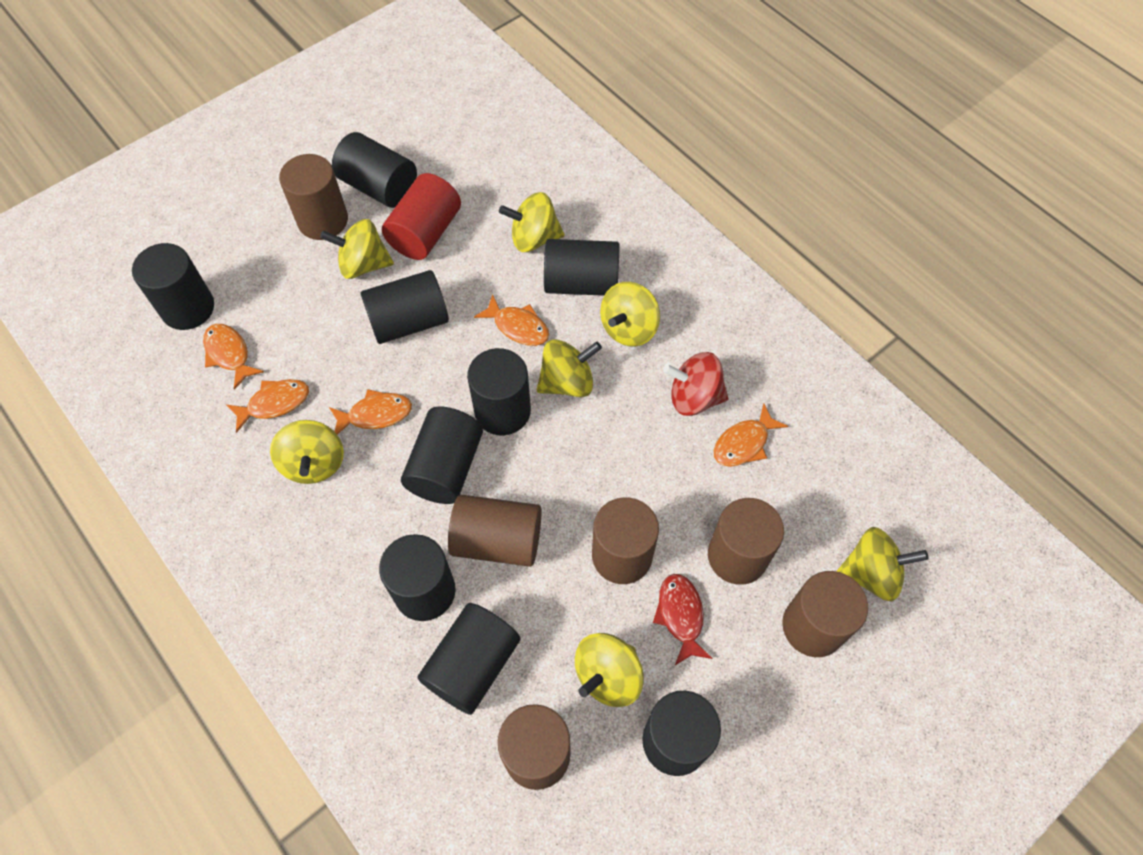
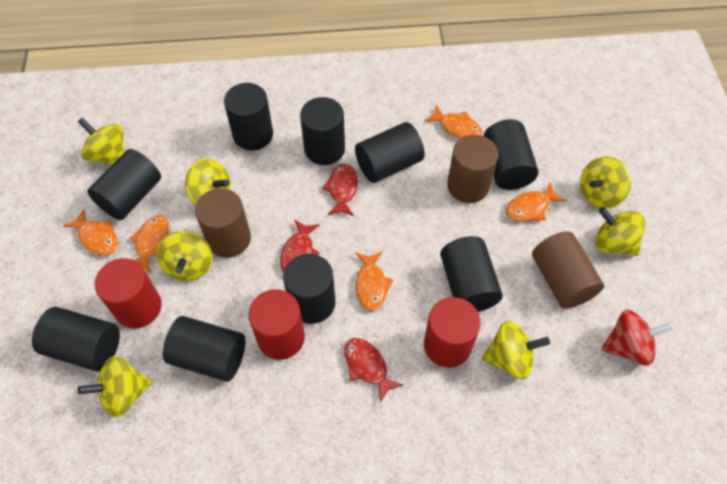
brown cylinder: [279,154,348,240] [448,495,542,567] [498,704,570,790] [592,498,659,584] [708,498,784,585] [782,571,868,657] = 6 -> [195,188,251,258] [447,135,498,203] [532,231,604,309] = 3
red cylinder: [382,173,461,260] = 1 -> [95,258,162,328] [248,289,305,360] [424,297,481,368] = 3
red fish: [653,574,713,665] = 1 -> [280,219,320,272] [322,164,358,216] [344,338,403,403] = 3

